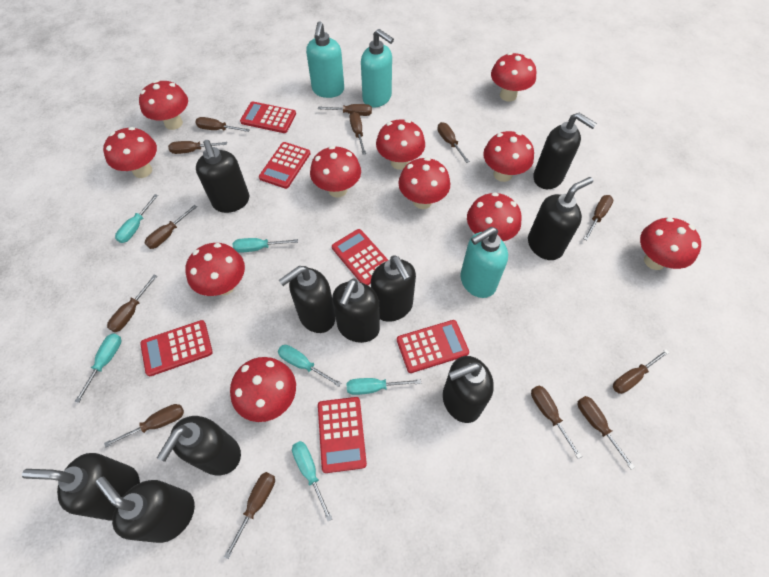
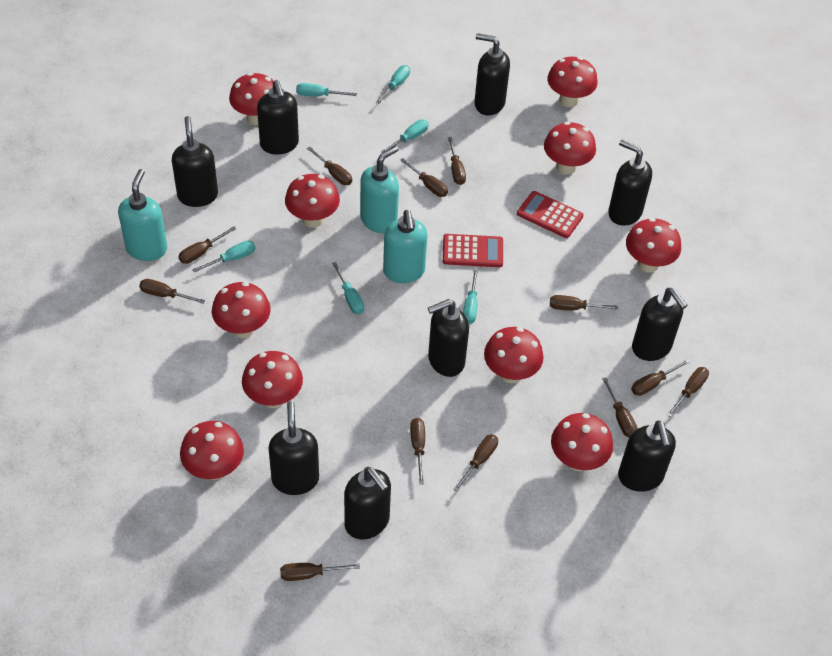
black soap dispenser: [22,453,140,521] [96,477,195,543] [157,416,241,475] [196,140,249,213] [279,266,336,333] [332,279,380,343] [371,255,416,322] [443,356,494,423] [528,177,593,260] [533,113,597,189] = 10 -> [172,116,218,207] [257,80,299,154] [268,401,319,495] [344,467,391,539] [428,299,469,377] [474,33,510,115] [608,140,652,226] [618,420,676,492] [632,288,688,361] = 9
brown screwdriver: [104,404,184,448] [107,275,157,332] [145,205,197,249] [168,141,227,154] [195,117,250,132] [224,472,275,559] [318,104,372,116] [349,112,366,155] [437,122,470,163] [531,385,582,459] [578,396,635,470] [584,195,613,241] [613,349,670,394] = 13 -> [139,279,205,304] [178,226,236,264] [280,563,360,581] [307,146,352,185] [400,158,448,197] [410,418,425,484] [448,137,466,185] [453,434,498,492] [550,295,618,310] [602,377,638,437] [631,359,690,396] [666,367,709,417] = 12
red calculator: [140,320,213,376] [240,101,296,133] [259,142,311,189] [318,397,367,473] [332,229,388,285] [397,320,469,373] = 6 -> [443,234,503,267] [517,191,584,238] = 2
red mushroom: [103,127,157,178] [139,80,188,130] [186,243,245,296] [230,357,296,422] [310,146,361,197] [376,119,425,170] [398,157,450,209] [467,192,521,241] [483,131,534,182] [491,52,536,102] [640,218,701,270] = 11 -> [180,421,244,480] [212,282,271,338] [229,73,274,125] [242,351,303,408] [285,174,340,228] [484,327,544,383] [544,122,596,175] [547,57,598,107] [551,413,613,471] [626,218,681,273] = 10

